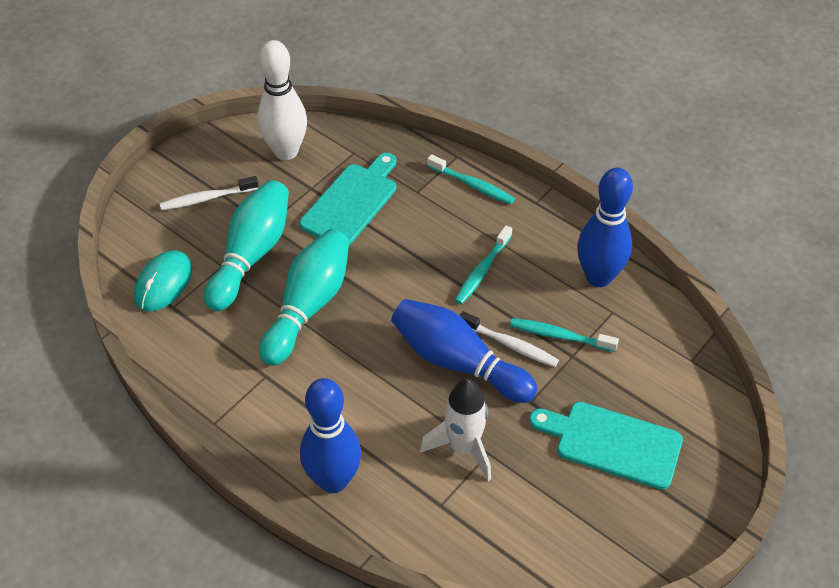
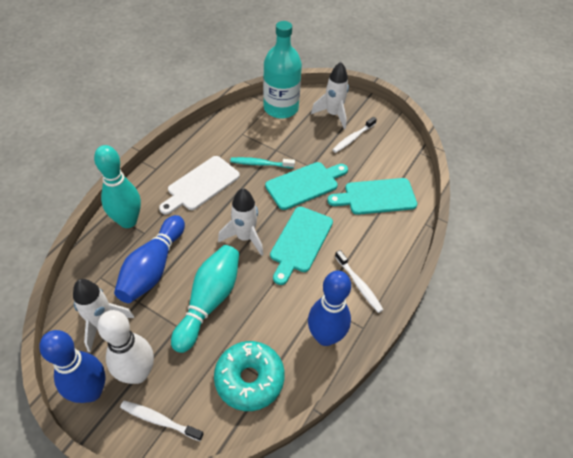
turquoise bottle: none = 0 -> [263,21,302,119] = 1
turquoise cutting board: [299,153,396,246] [529,402,683,490] = 2 -> [265,162,348,210] [270,207,333,285] [327,178,417,215] = 3
turquoise donut: none = 0 -> [214,341,285,411] = 1
turquoise mouse: [134,250,192,312] = 1 -> none = 0
turquoise toothbrush: [427,154,515,204] [455,225,512,304] [510,318,619,352] = 3 -> [230,157,295,168] = 1
white cutting board: none = 0 -> [159,156,240,215] = 1
white rocket: [420,379,491,481] = 1 -> [73,279,134,352] [218,188,264,256] [311,62,349,129] = 3
white toothbrush: [160,176,258,210] [459,311,559,367] = 2 -> [120,401,204,441] [332,117,377,153] [335,250,384,313] = 3

